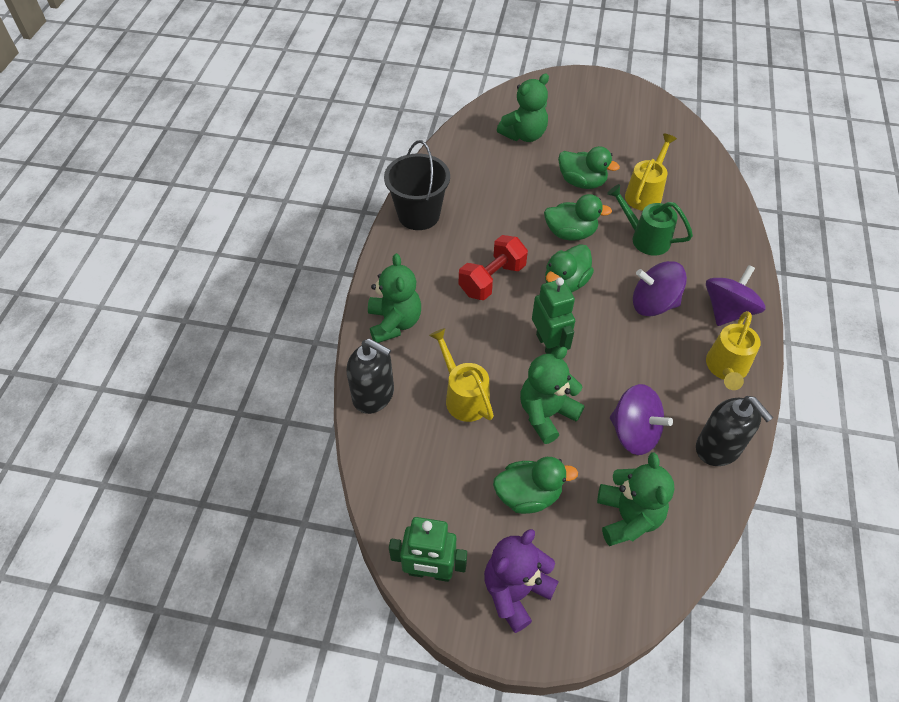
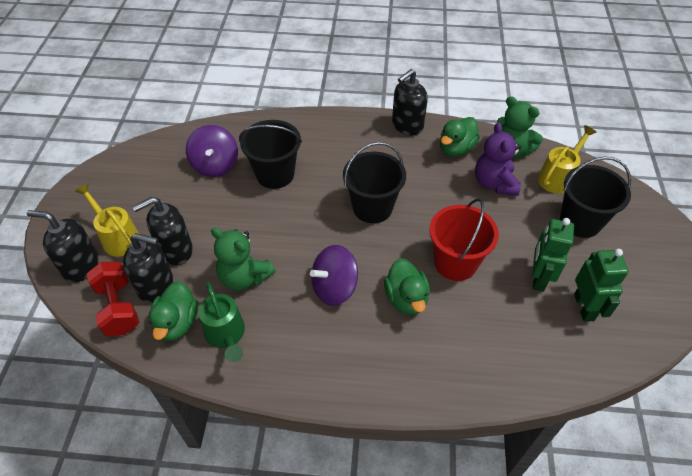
black bucket: [384,140,450,230] = 1 -> [239,120,302,189] [343,142,406,223] [560,157,631,238] = 3
black soap dispenser: [346,339,394,414] [696,396,773,466] = 2 -> [27,210,99,283] [123,233,173,303] [132,197,193,265] [392,69,428,135] = 4
green duck: [493,457,578,514] [544,194,612,241] [545,244,594,292] [558,146,620,189] = 4 -> [148,281,198,341] [384,258,430,315] [440,117,480,156] = 3
green teddy bear: [368,253,421,343] [497,74,549,142] [520,347,585,444] [597,452,674,546] = 4 -> [211,228,275,291] [497,96,543,158] = 2
purple spinning top: [610,384,673,455] [633,261,687,316] [706,265,765,326] = 3 -> [186,125,238,177] [310,245,358,306] = 2
red bucket: none = 0 -> [429,198,499,281] = 1
yellow watering can: [429,328,494,422] [625,133,677,211] [706,311,760,390] = 3 -> [75,183,139,257] [538,125,597,194] = 2

